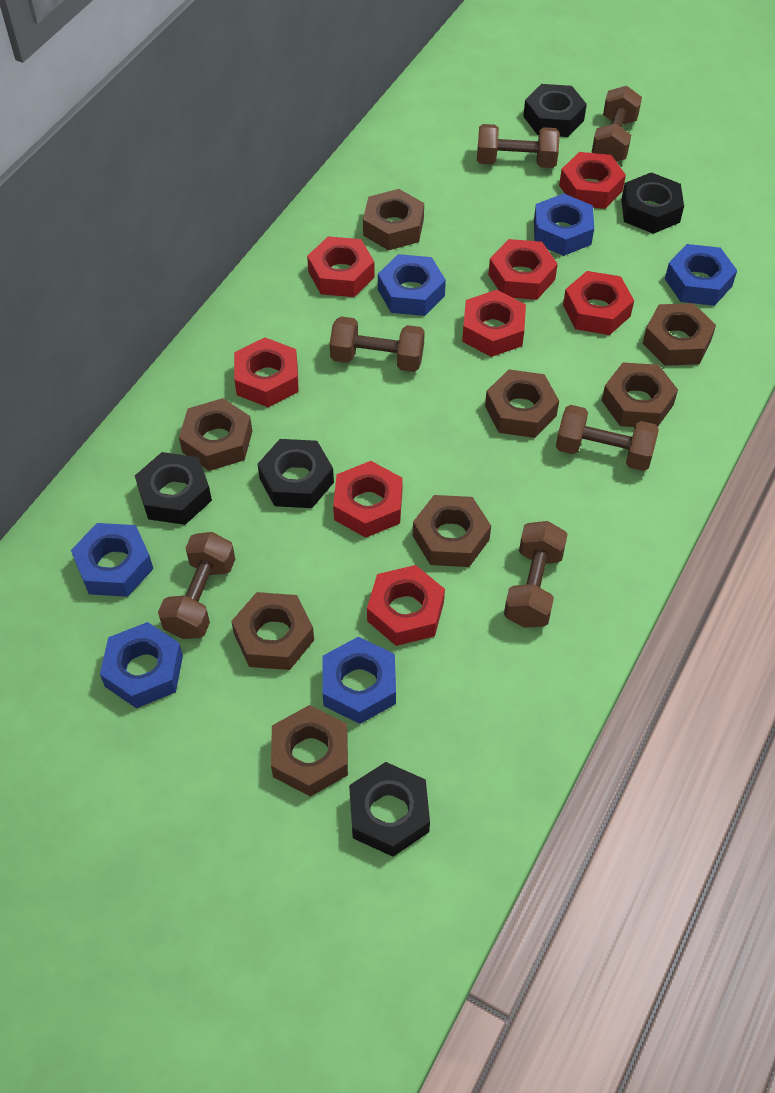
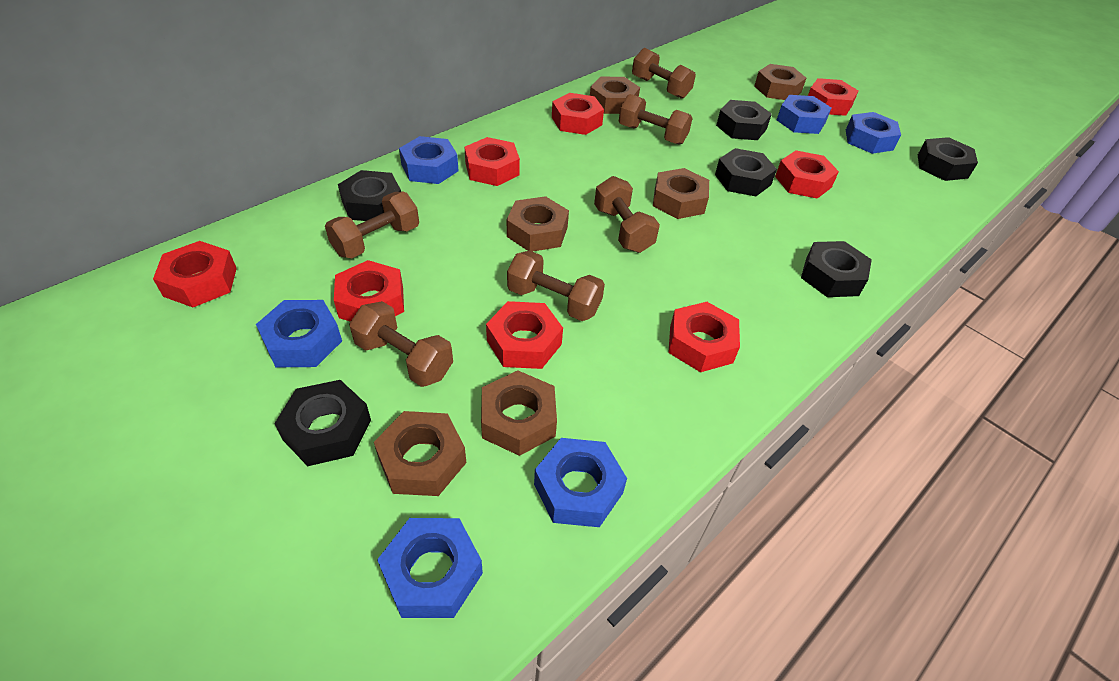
black nut: [135,452,212,525] [257,439,334,508] [349,762,430,857] [523,84,587,137] [621,172,684,234] = 5 -> [274,380,371,466] [338,170,401,221] [715,148,777,196] [716,100,772,140] [801,241,872,297] [918,137,978,181] = 6
brown nut: [179,398,252,471] [231,592,314,670] [271,705,348,797] [363,189,424,250] [413,495,491,567] [485,369,559,438] [602,363,678,427] [643,303,716,366] = 8 -> [374,411,466,496] [481,370,557,456] [507,196,569,252] [590,76,640,114] [653,168,709,219] [754,64,806,100] = 6

